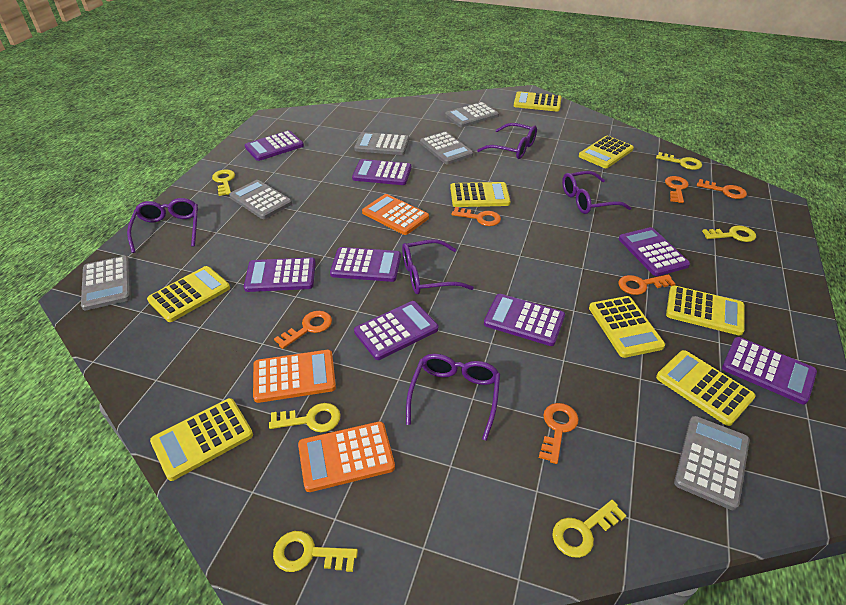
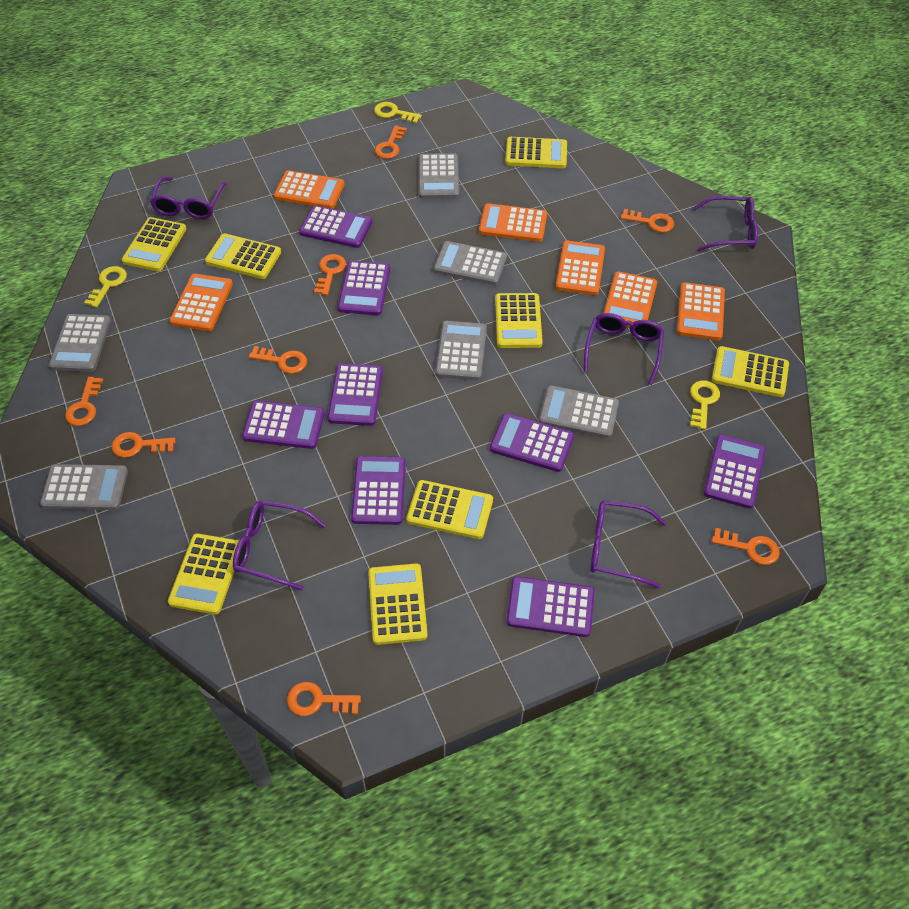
orange calculator: [253,350,336,403] [298,421,395,492] [362,194,429,235] = 3 -> [170,274,233,331] [274,170,345,209] [479,203,547,242] [556,240,605,295] [603,271,657,328] [677,282,725,340] = 6
orange key: [274,311,332,349] [451,207,501,226] [539,403,579,464] [619,274,676,295] [665,176,689,203] [697,179,747,199] = 6 -> [65,377,103,426] [112,432,176,458] [249,346,307,374] [287,682,361,716] [314,254,346,295] [375,125,407,159] [621,209,674,233] [712,528,780,565] = 8
yellow key: [212,169,235,196] [269,403,341,432] [273,531,358,572] [552,500,626,558] [656,152,702,170] [702,225,756,242] = 6 -> [84,266,127,308] [374,102,422,124] [690,381,720,429] = 3

